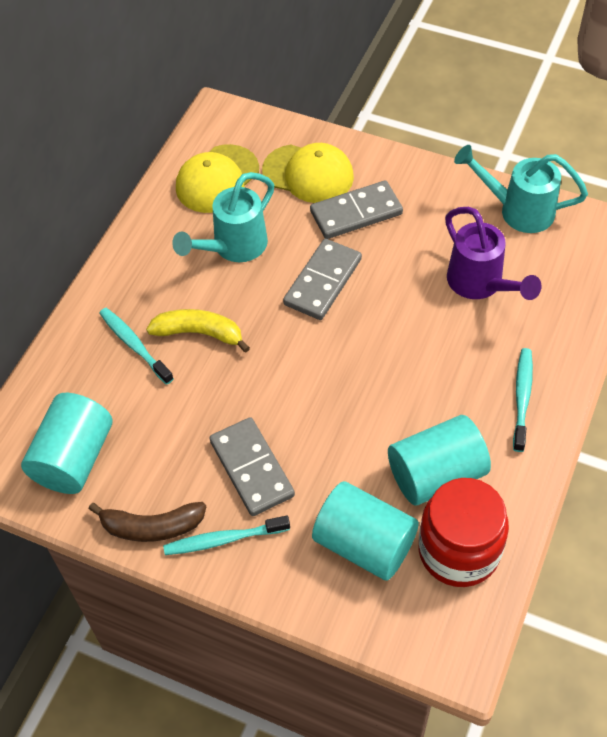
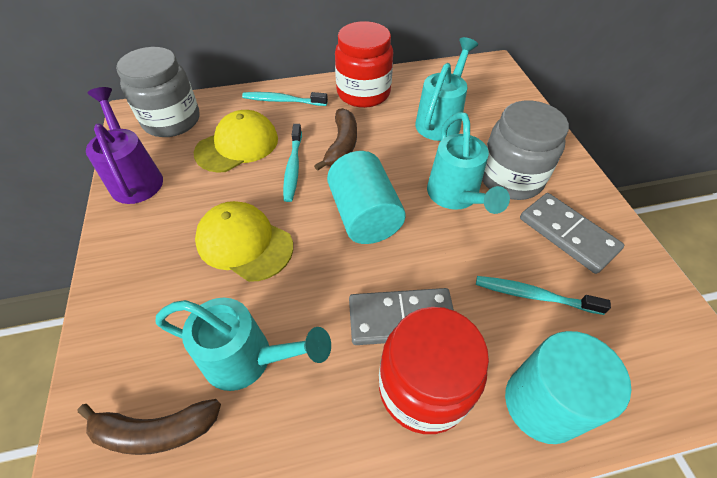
brown banana: [89,502,206,542] = 1 -> [78,399,221,455] [314,108,357,171] = 2
grey domino: [210,417,295,516] [283,239,362,320] [310,180,403,239] = 3 -> [349,288,454,345] [520,193,625,274] = 2
grey jar: none = 0 -> [116,47,200,137] [482,101,569,200] = 2
red jar: [418,478,509,587] = 1 -> [335,21,393,108] [379,307,489,434] = 2
turquoise cylinder: [21,393,113,494] [312,481,419,581] [388,415,491,505] = 3 -> [327,151,406,244] [505,331,631,444] = 2
turquoise watering can: [172,172,274,262] [454,145,588,233] = 2 -> [155,298,331,391] [415,37,478,141] [427,112,510,214] = 3
yellow banana: [146,309,250,353] = 1 -> none = 0

